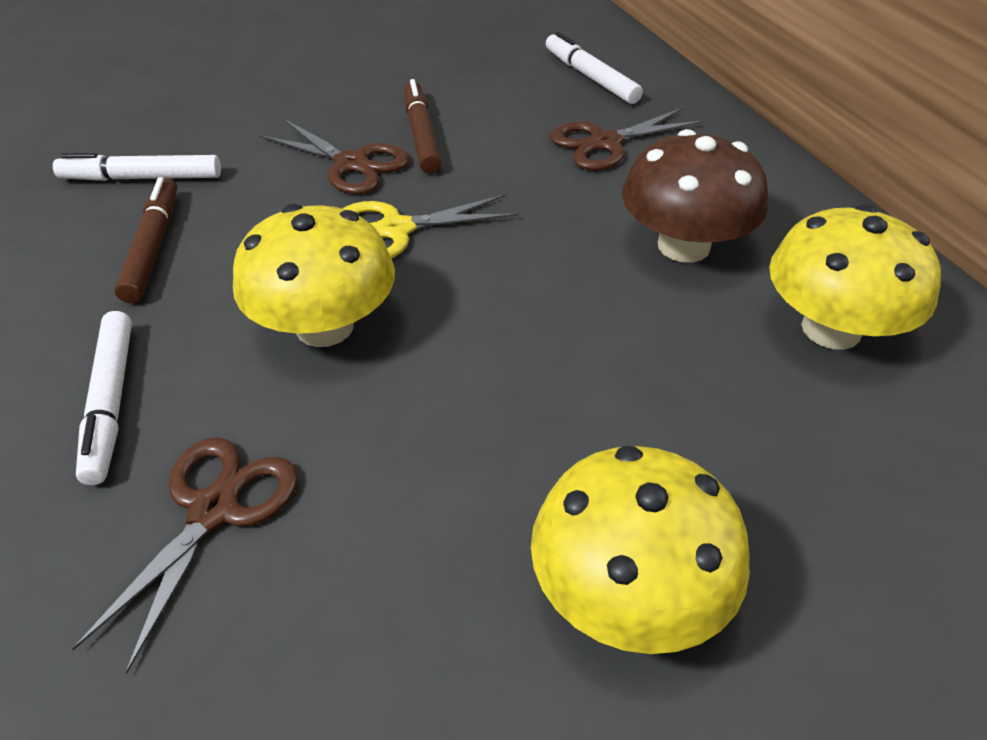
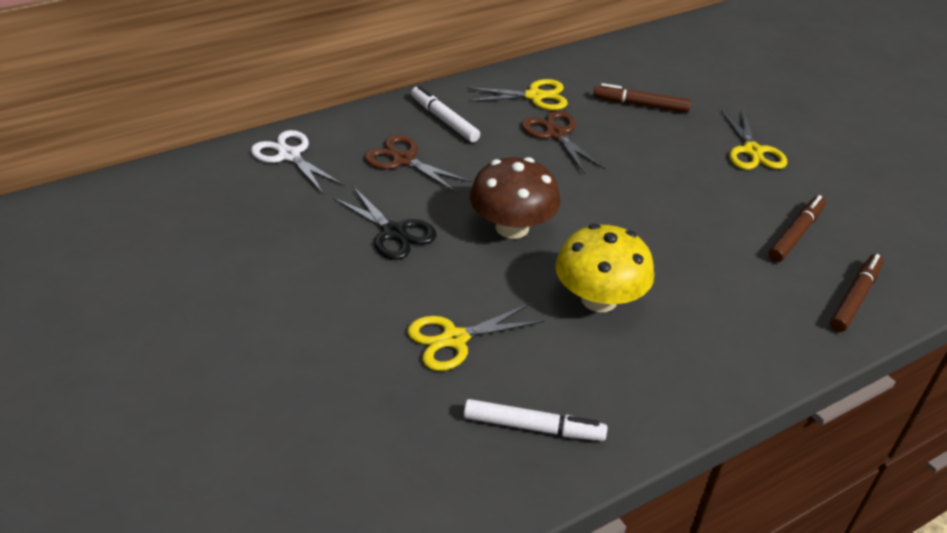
black scissors: none = 0 -> [332,186,436,260] = 1
brown marker: [114,177,177,303] [404,79,442,174] = 2 -> [593,83,691,113] [768,195,826,262] [830,254,883,332] = 3
brown scissors: [72,437,298,674] [259,119,409,194] [550,107,704,171] = 3 -> [364,135,472,193] [521,111,605,174] = 2
white marker: [53,153,221,181] [76,311,132,485] [546,32,643,104] = 3 -> [411,86,480,142] [464,399,607,441] = 2
white scissors: none = 0 -> [251,130,344,194] = 1
yellow mushroom: [233,204,395,347] [531,446,750,654] [769,204,941,350] = 3 -> [556,224,654,312] = 1
yellow scissors: [343,194,519,258] = 1 -> [407,303,544,371] [466,79,568,110] [721,110,787,170] = 3

